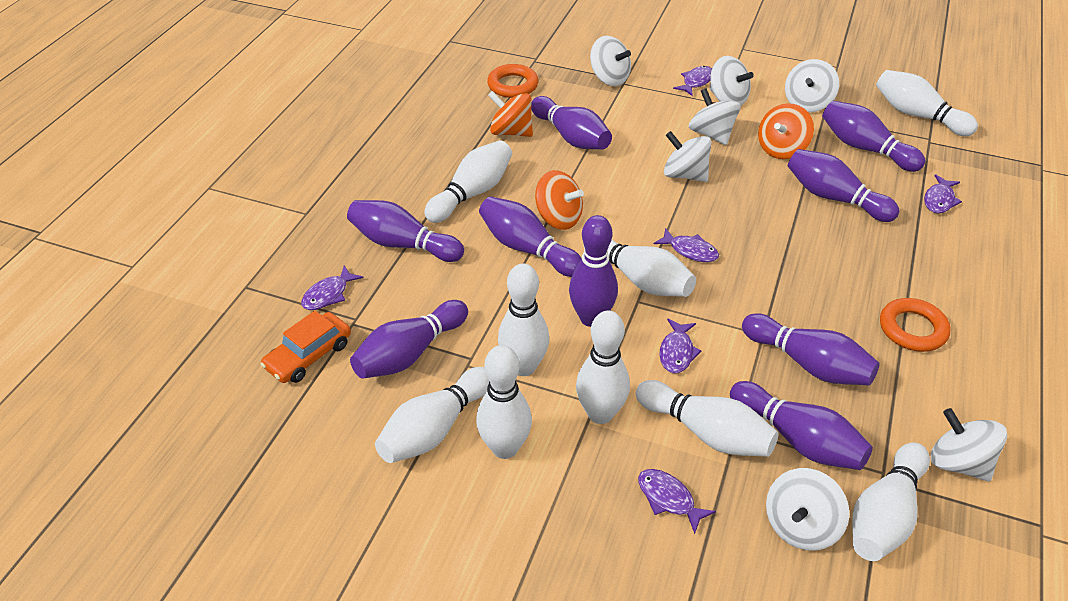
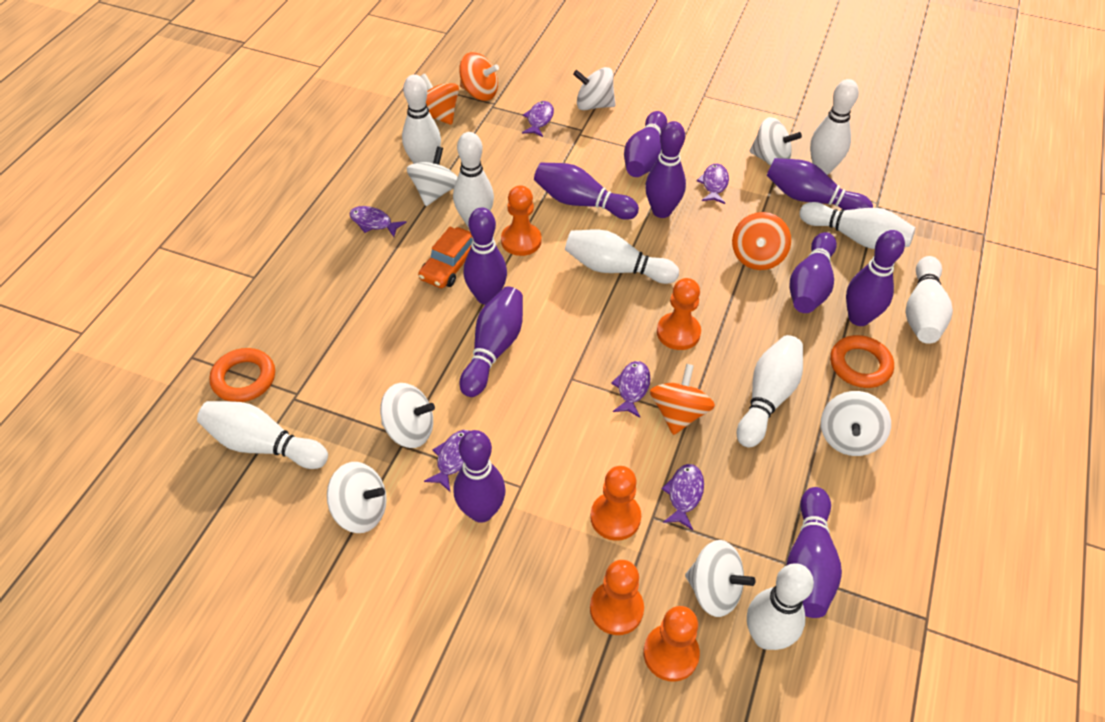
orange pawn: none = 0 -> [501,185,542,256] [590,466,641,541] [590,560,644,635] [643,606,700,682] [657,278,701,350] = 5
orange spinning top: [488,91,533,137] [535,170,584,230] [758,103,814,159] = 3 -> [420,73,459,125] [459,52,499,101] [650,364,715,435] [732,212,791,270] = 4
purple bowling pin: [347,200,464,262] [350,300,468,379] [479,196,582,277] [531,96,612,149] [569,215,618,327] [730,381,873,470] [742,313,879,385] [788,149,900,222] [822,101,926,172] = 9 -> [453,430,506,523] [459,287,523,397] [463,208,507,305] [534,163,639,220] [624,111,667,177] [645,121,686,218] [766,158,873,210] [786,487,842,618] [789,232,837,313] [846,230,905,326] = 10

